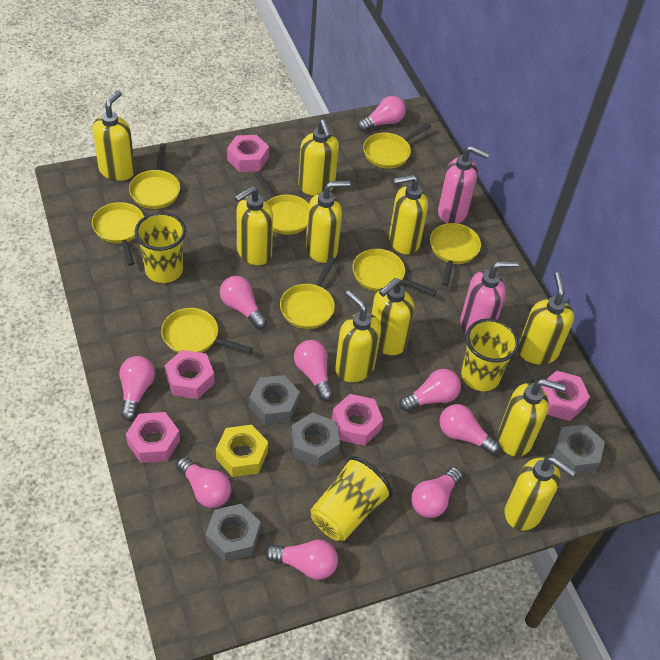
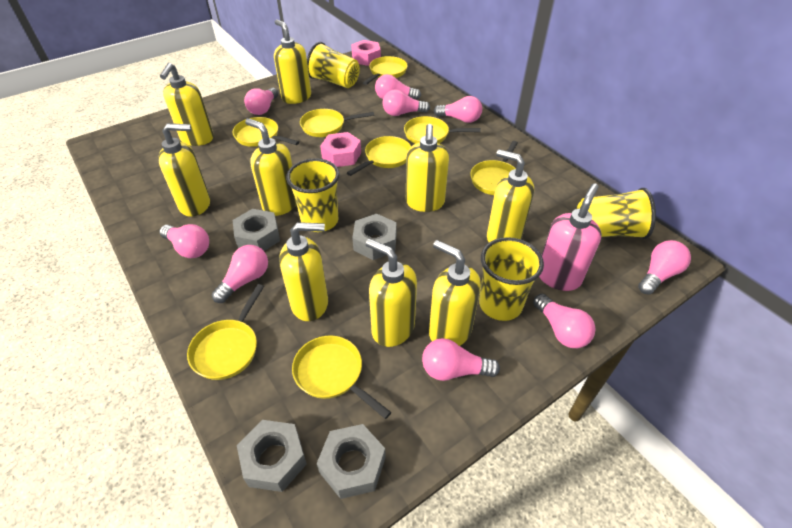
pink nut: [126,412,180,463] [165,350,215,399] [227,135,269,172] [332,394,383,446] [541,371,590,421] = 5 -> [320,132,361,167] [351,40,381,66] = 2
pink soap dispenser: [438,146,490,224] [460,261,519,335] = 2 -> [539,183,602,291] = 1
yellow cup: [134,212,186,283] [310,456,393,541] [461,318,519,391] = 3 -> [286,158,339,232] [307,42,360,88] [479,237,544,321] [577,188,656,239] = 4
yellow nut: [216,424,268,477] = 1 -> none = 0
yellow soap dispenser: [92,91,135,181] [235,186,273,265] [298,120,339,196] [306,181,350,263] [335,290,381,382] [372,278,414,355] [389,174,428,255] [498,379,566,457] [505,457,576,531] [518,272,574,365] = 10 -> [158,123,210,217] [160,63,214,146] [245,118,297,216] [274,19,311,104] [279,222,328,321] [366,239,417,347] [406,124,449,212] [429,240,481,346] [487,149,534,242] = 9

